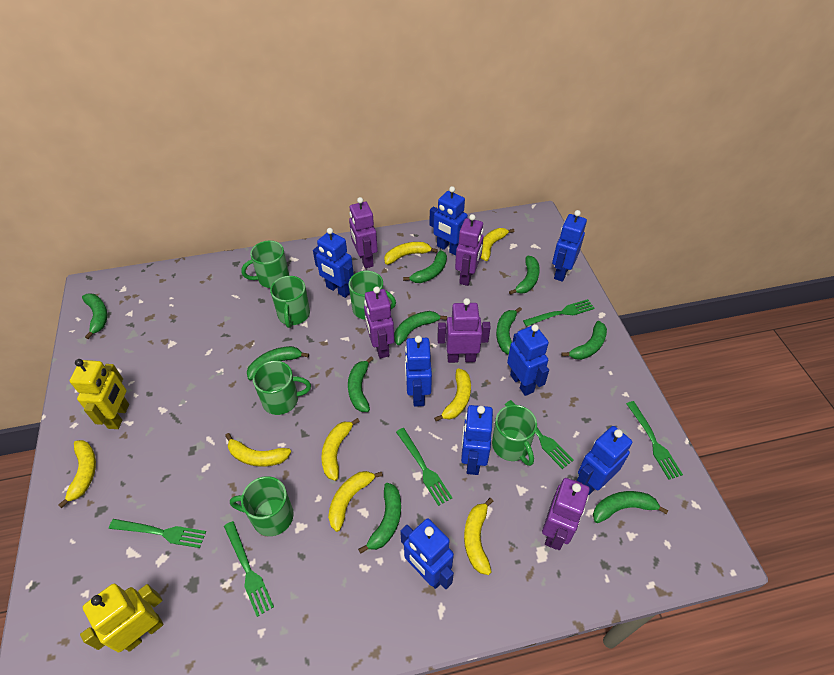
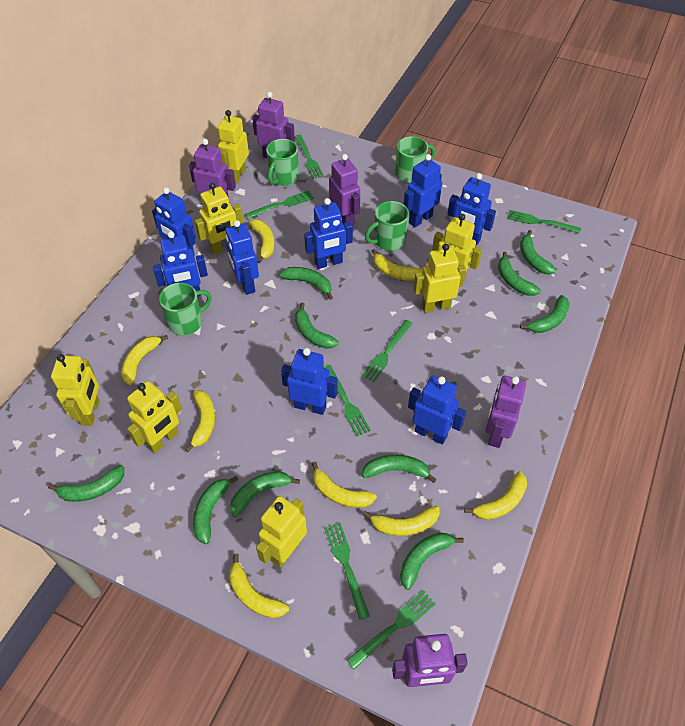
green fork: [109,519,206,548] [224,521,274,617] [396,428,452,506] [505,400,574,469] [523,299,595,326] [626,401,683,480] = 6 -> [245,190,314,219] [295,135,324,179] [324,365,371,436] [324,522,370,620] [347,590,436,669] [361,320,413,382] [507,210,581,233] = 7
green mug: [230,476,294,536] [241,241,289,288] [253,361,311,415] [270,276,310,328] [349,271,396,320] [492,405,537,466] = 6 -> [159,283,212,336] [266,139,299,186] [365,201,409,251] [395,136,435,183] = 4
yellow robot: [70,359,129,429] [80,584,164,652] = 2 -> [51,354,99,426] [127,381,182,453] [195,183,244,255] [218,110,249,184] [256,496,307,568] [413,244,466,313] [432,214,482,281] = 7

